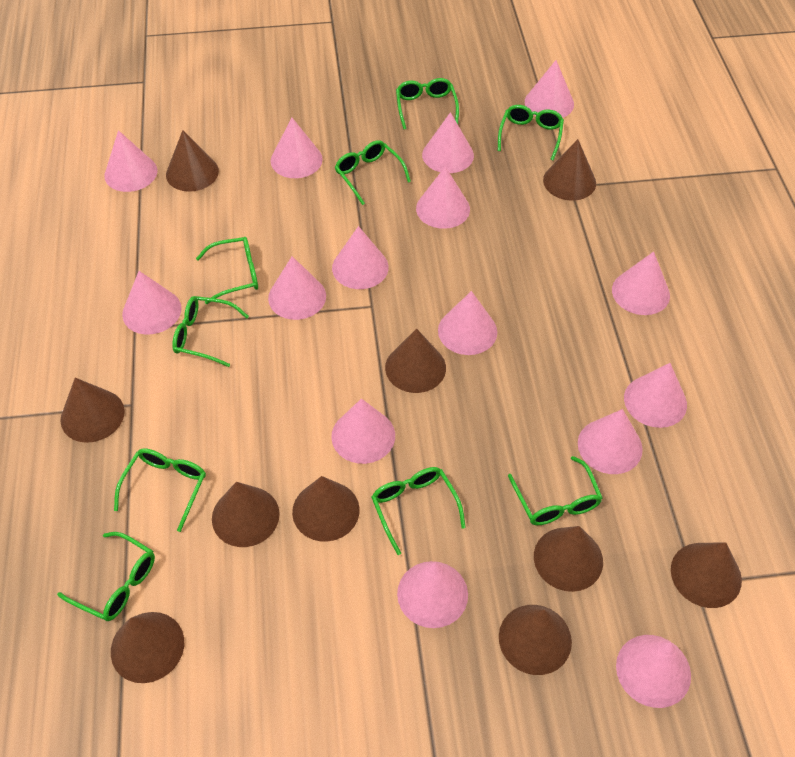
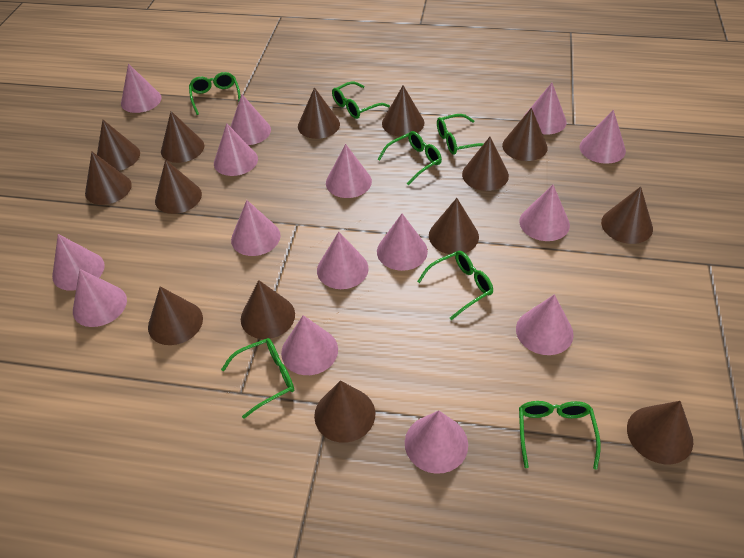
brown cone: [60,378,125,443] [111,612,184,683] [166,130,219,192] [212,482,280,547] [292,476,360,542] [385,328,446,393] [499,605,572,675] [534,526,603,592] [543,139,596,201] [671,542,742,608] = 10 -> [85,152,132,205] [97,120,140,171] [148,286,203,345] [155,160,202,214] [161,111,204,163] [241,280,295,339] [298,87,340,139] [314,380,375,443] [382,85,424,137] [429,198,479,254] [462,137,509,191] [502,108,548,161] [601,187,653,244] [627,401,693,464] = 14
green glasses: [57,532,155,621] [114,448,206,532] [172,296,249,367] [196,237,258,304] [335,140,411,205] [371,467,466,555] [396,78,459,130] [498,105,564,161] [508,456,602,525] = 9 -> [189,72,241,115] [221,338,294,419] [332,81,390,119] [378,131,442,185] [417,251,493,320] [437,114,484,155] [519,401,601,470] = 7

